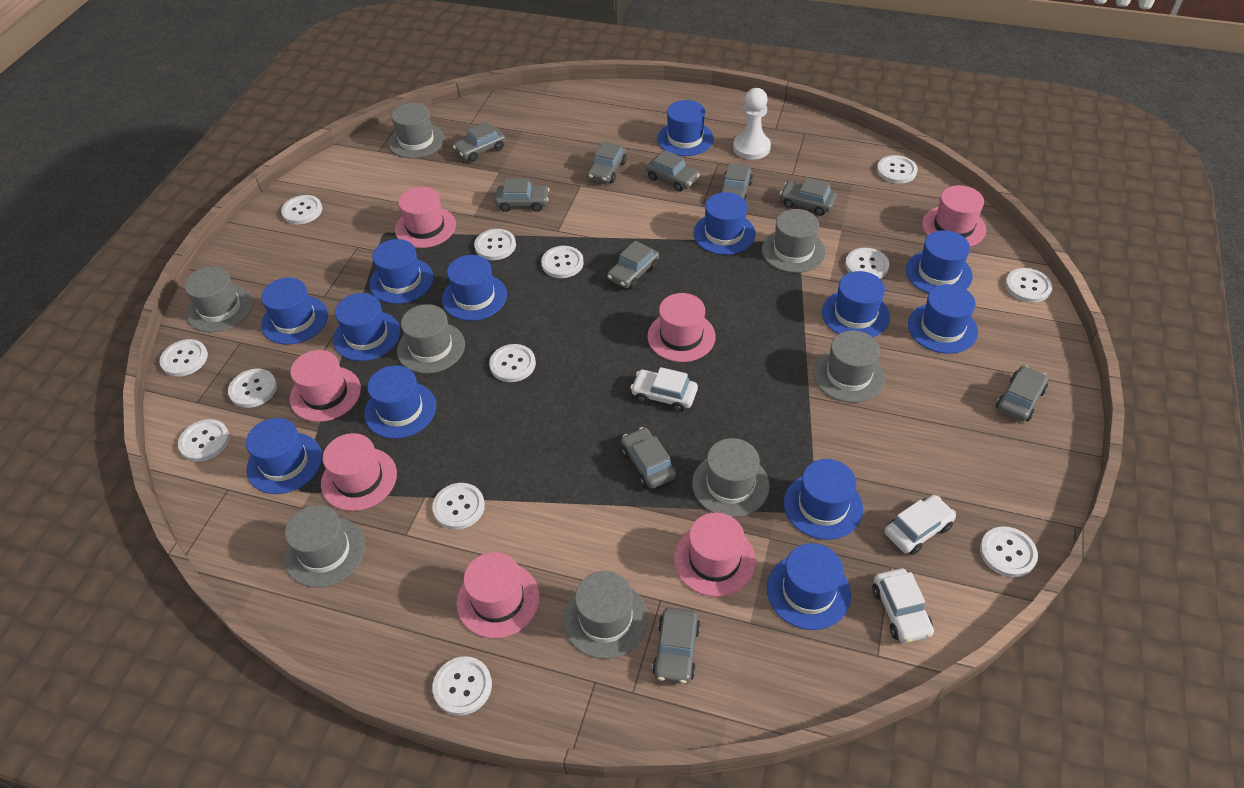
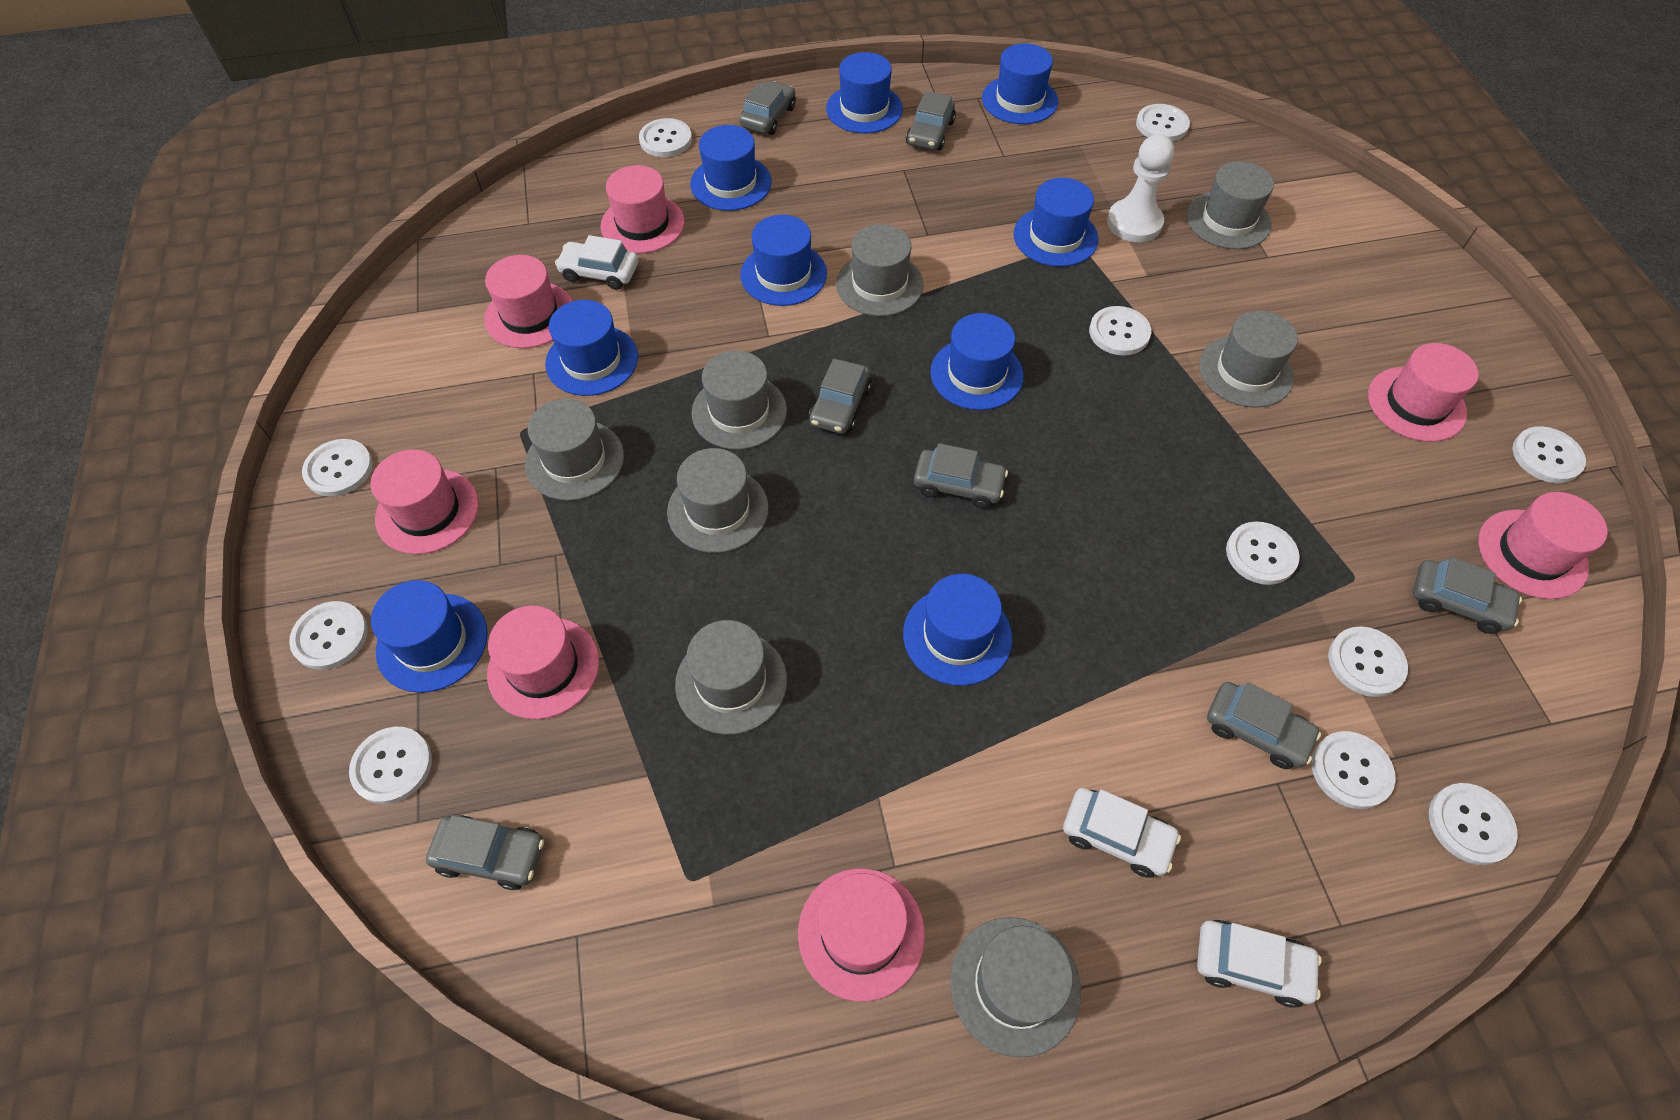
blue hat: [246,418,322,494] [261,278,328,344] [333,293,401,361] [364,365,436,439] [369,239,434,304] [442,255,507,321] [657,100,714,156] [693,192,756,255] [767,543,851,630] [784,459,863,540] [822,271,890,337] [906,230,973,294] [908,284,978,354] = 13 -> [371,580,488,693] [545,300,638,396] [690,125,772,211] [740,215,827,306] [826,52,903,133] [903,574,1012,686] [930,313,1024,410] [982,43,1058,124] [1013,178,1099,267] = 9
grey car: [453,122,506,162] [495,178,550,212] [587,141,627,183] [607,241,659,289] [621,427,676,489] [646,150,700,192] [652,607,700,684] [719,163,753,203] [780,178,837,216] [996,365,1049,421] = 10 -> [426,815,544,890] [739,81,796,135] [809,359,872,434] [906,91,956,151] [914,443,1008,509] [1207,682,1321,769] [1413,557,1522,634] = 7
white button: [160,339,208,377] [178,419,229,462] [228,369,277,408] [281,195,322,224] [432,483,485,530] [433,656,492,716] [474,229,516,260] [489,344,536,382] [541,246,584,278] [845,248,889,279] [877,155,918,184] [980,527,1038,577] [1005,268,1052,303] = 13 -> [289,601,368,670] [302,439,373,497] [349,727,432,804] [639,118,692,157] [1089,306,1151,355] [1136,104,1190,141] [1226,522,1300,585] [1311,731,1396,809] [1328,626,1408,697] [1429,783,1518,865] [1512,426,1586,483] = 11

